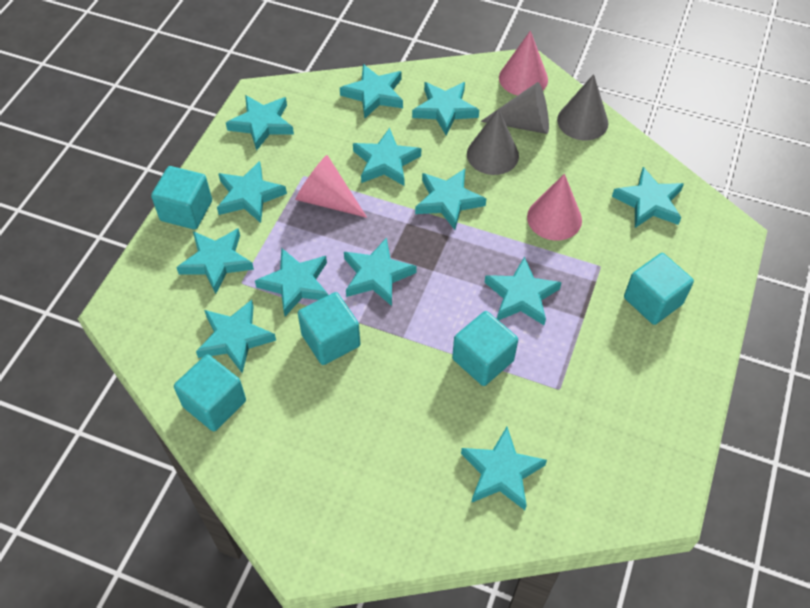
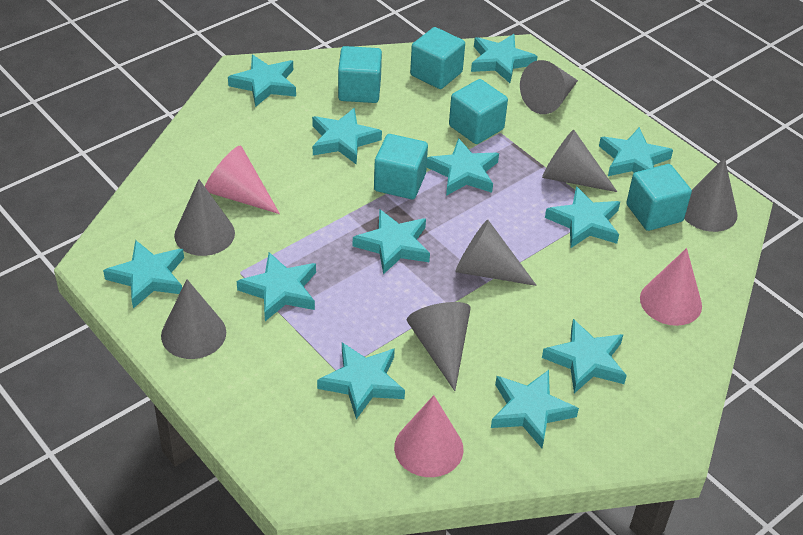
grey cone: [467,108,519,175] [481,82,549,134] [557,74,608,140] = 3 -> [161,279,226,359] [174,179,235,256] [407,302,471,391] [455,220,537,286] [520,60,578,114] [542,130,617,192] [684,157,738,232] = 7
turquoise star: [176,228,254,294] [196,300,276,373] [217,161,287,223] [226,95,294,151] [255,248,328,317] [340,64,403,118] [344,237,416,306] [353,128,421,186] [412,82,479,135] [415,169,486,230] [461,427,547,510] [484,257,562,325] [612,167,684,228] = 13 -> [103,240,184,308] [228,55,296,107] [237,252,316,321] [312,108,382,164] [317,343,405,419] [353,209,430,275] [427,138,499,196] [471,34,538,83] [491,370,579,448] [542,319,627,393] [545,186,620,248] [599,127,673,176] = 12

